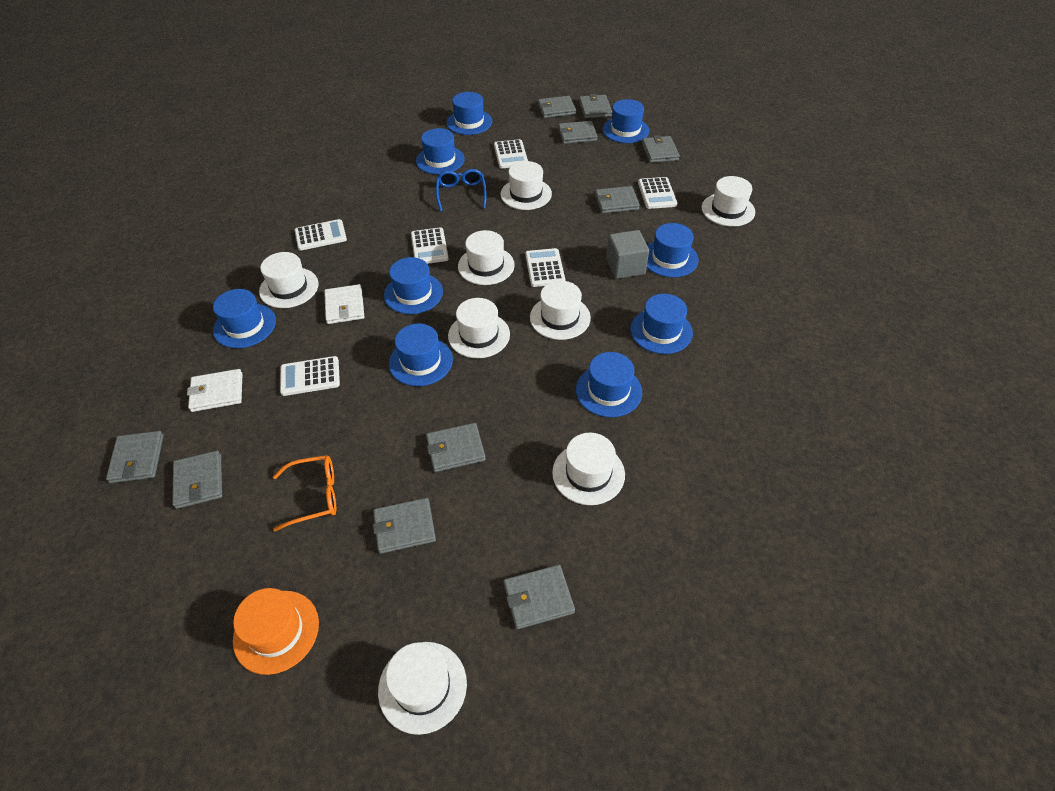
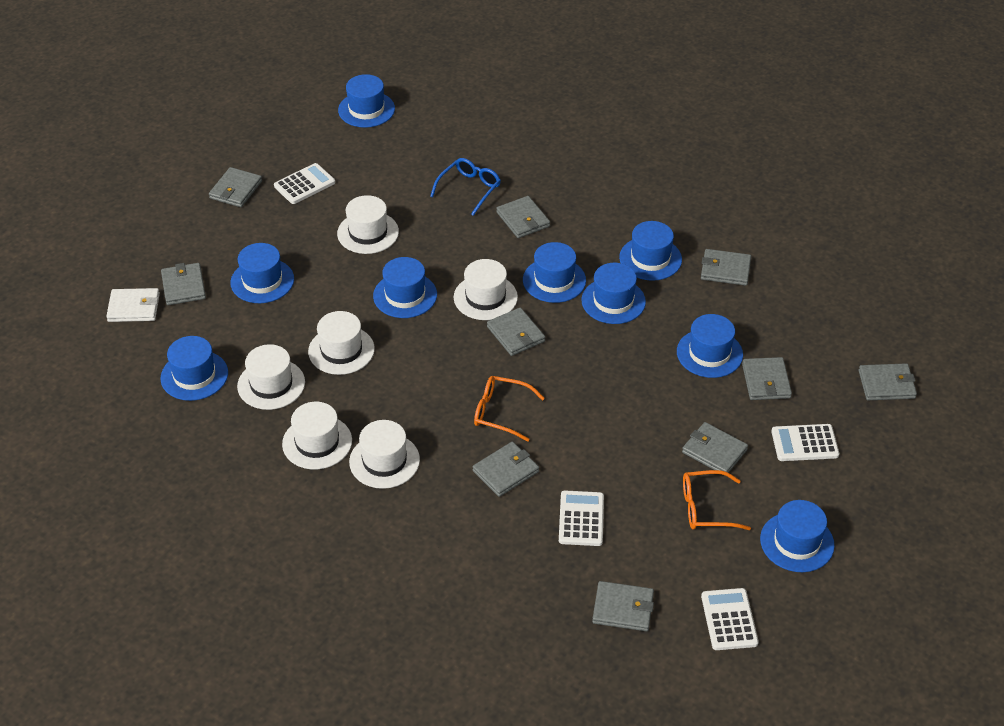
grey cube: [606,230,649,279] = 1 -> none = 0
orange glasses: [273,455,336,532] = 1 -> [474,376,545,442] [683,470,751,530] = 2
orange hat: [233,588,319,675] = 1 -> none = 0
white calculator: [280,356,340,396] [295,219,347,251] [411,227,449,264] [494,139,528,169] [525,248,565,287] [638,177,677,209] = 6 -> [274,163,335,204] [559,491,604,546] [701,588,759,650] [771,424,839,461] = 4
white hat: [259,252,319,308] [378,642,467,735] [448,298,510,358] [458,230,515,285] [501,161,552,210] [530,281,591,340] [552,433,625,505] [702,176,755,227] = 8 -> [237,344,305,410] [282,402,352,469] [308,311,375,375] [337,195,399,254] [349,420,420,489] [454,259,518,320] = 6
white wallet: [187,369,242,412] [324,284,364,324] = 2 -> [106,288,160,322] = 1

